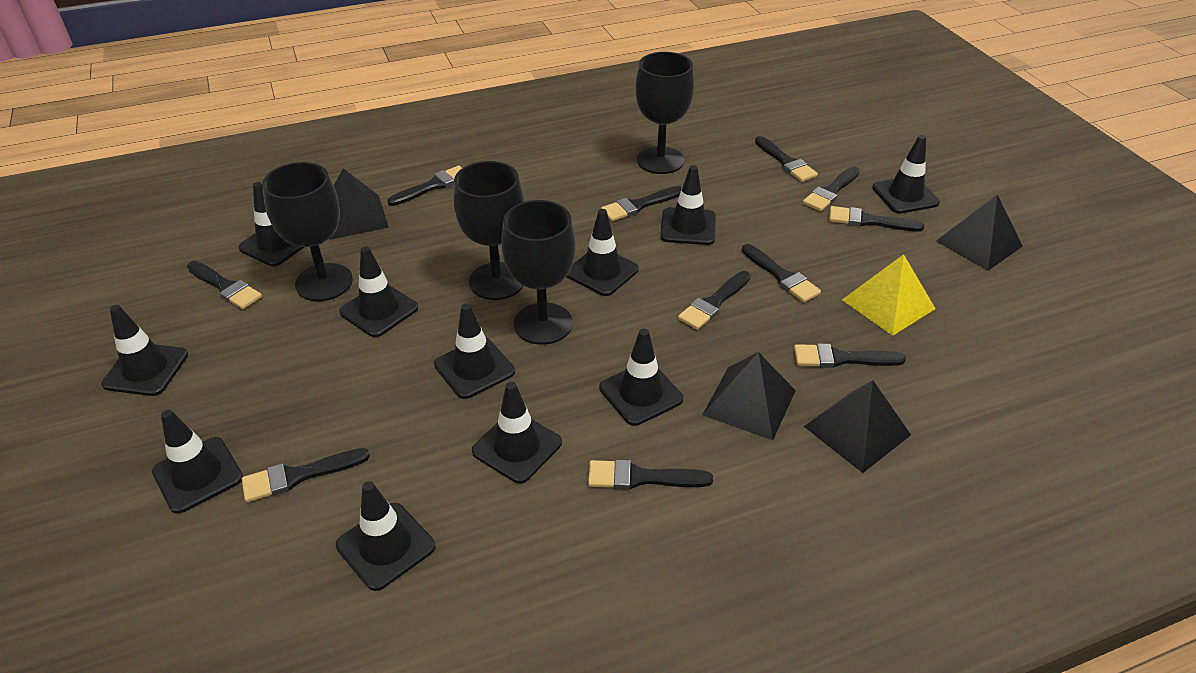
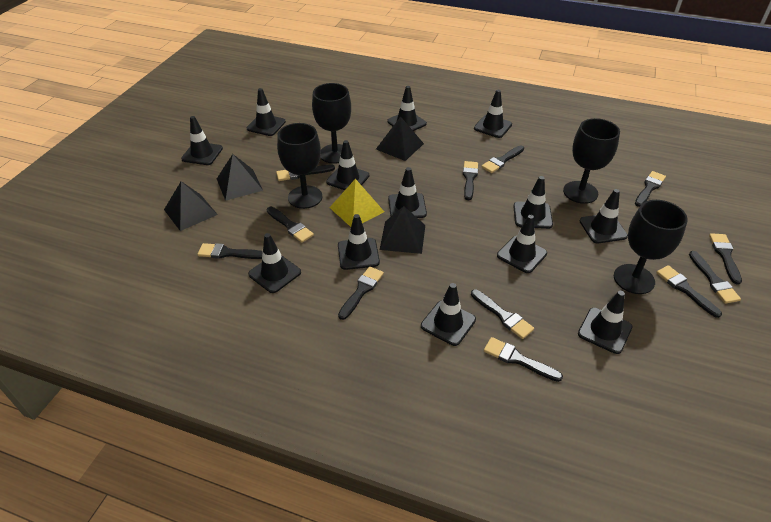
black brush: [187,261,262,309] [242,448,370,502] [387,165,462,206] [588,459,713,490] [601,186,682,221] [678,271,751,330] [742,244,821,303] [755,136,818,182] [794,343,906,368] [803,166,860,211] [829,206,924,231] = 11 -> [198,243,263,259] [267,207,314,243] [276,164,335,181] [338,267,384,320] [463,161,478,200] [471,289,534,339] [481,145,524,173] [484,337,563,382] [635,171,666,207] [656,265,722,318] [689,251,741,304] [709,233,742,285] = 12
black traffic cone: [101,305,188,396] [152,410,243,514] [238,182,304,267] [336,481,435,591] [339,246,418,337] [434,303,515,399] [472,382,562,484] [567,209,639,296] [599,329,683,426] [660,165,716,245] [872,135,940,213] = 11 -> [181,116,223,165] [247,88,286,136] [248,233,301,293] [326,140,369,190] [338,214,380,270] [387,86,427,131] [388,167,427,218] [421,283,476,346] [474,90,512,138] [497,215,547,273] [513,176,553,229] [578,291,633,354] [580,189,628,243] = 13

